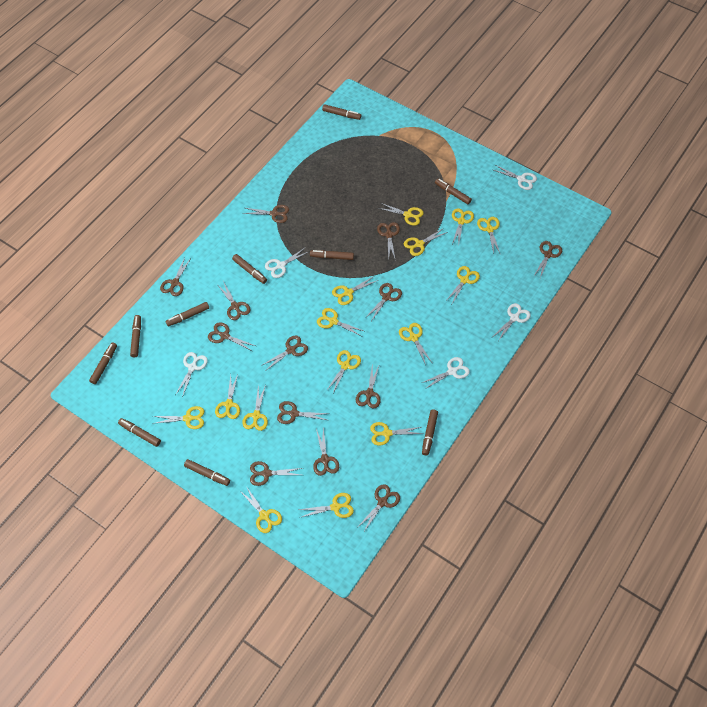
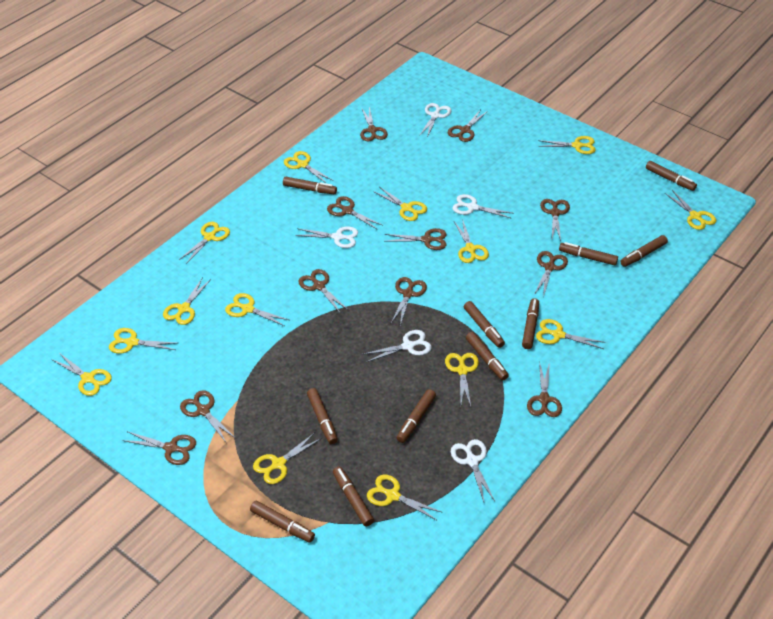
brown marker: [89,342,117,384] [118,418,161,447] [130,315,141,357] [166,302,209,326] [184,459,230,486] [232,254,267,284] [310,250,354,260] [322,104,361,120] [422,410,438,456] [435,178,472,204] = 10 -> [250,501,315,543] [283,177,337,194] [307,388,338,444] [333,467,374,527] [396,389,436,443] [464,301,505,348] [466,332,509,380] [522,298,539,349] [559,242,618,266] [620,235,668,267] [646,161,697,191] = 11
brown scissors: [160,257,191,296] [208,322,256,351] [217,281,250,320] [243,205,289,223] [250,461,302,486] [262,336,308,370] [277,401,330,424] [313,428,339,476] [356,363,381,409] [358,484,400,533] [365,283,402,321] [377,222,400,261] [533,241,562,278] = 13 -> [122,432,196,465] [180,390,235,442] [298,269,348,313] [327,196,382,229] [360,107,388,141] [385,228,447,250] [391,277,427,325] [448,109,488,142] [527,361,562,417] [534,251,568,297] [540,199,570,241] = 11
yellow scissors: [152,406,204,429] [215,374,240,419] [239,486,282,533] [242,384,268,431] [299,493,354,518] [317,308,364,336] [326,350,361,393] [332,276,378,305] [370,422,423,446] [378,203,424,226] [399,323,432,365] [404,228,448,256] [446,266,480,304] [452,208,474,247] [477,217,501,255] = 15 -> [51,353,112,396] [109,328,176,354] [163,277,211,325] [179,222,230,264] [225,293,289,326] [253,433,322,484] [284,151,332,184] [367,474,443,521] [373,187,427,221] [445,353,479,407] [454,219,489,263] [536,319,605,349] [538,136,596,154] [665,190,716,230] = 14

